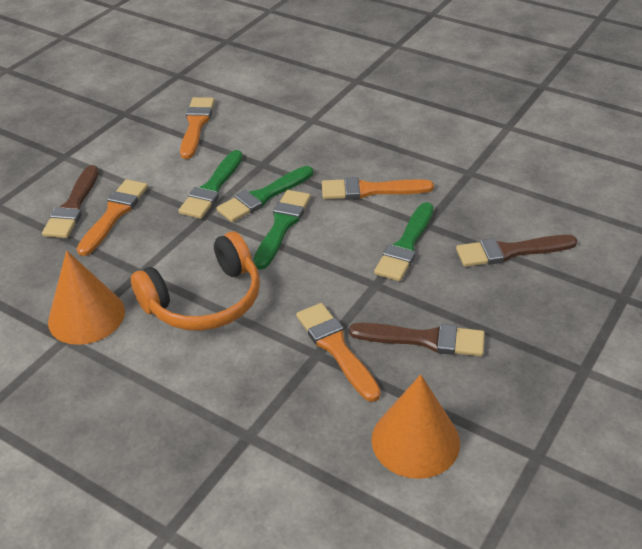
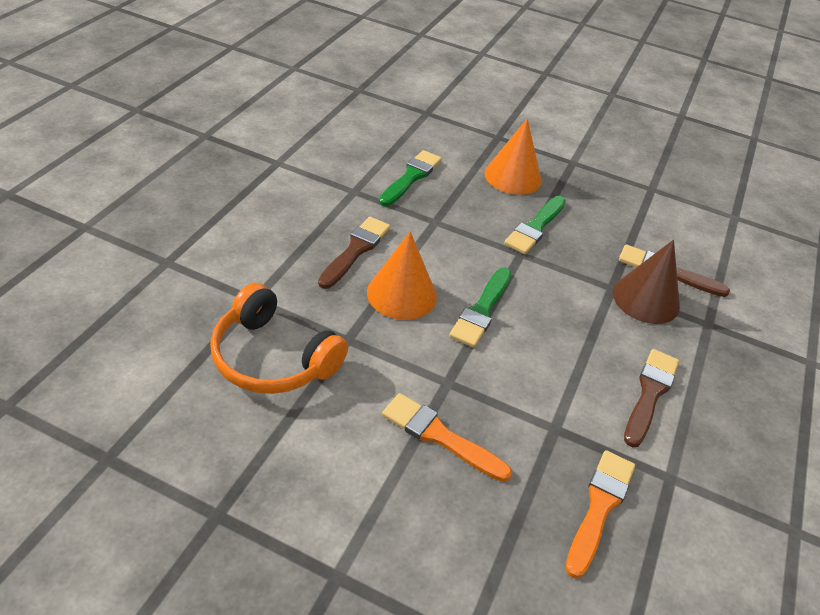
brown cone: none = 0 -> [613,240,680,324] = 1
green brush: [178,150,243,219] [217,166,313,222] [253,190,311,270] [374,202,434,281] = 4 -> [379,150,442,206] [449,268,511,348] [504,196,566,254] = 3
orange brush: [77,179,148,256] [180,97,215,159] [296,303,381,402] [322,177,434,200] = 4 -> [382,393,512,482] [566,450,635,579] = 2

